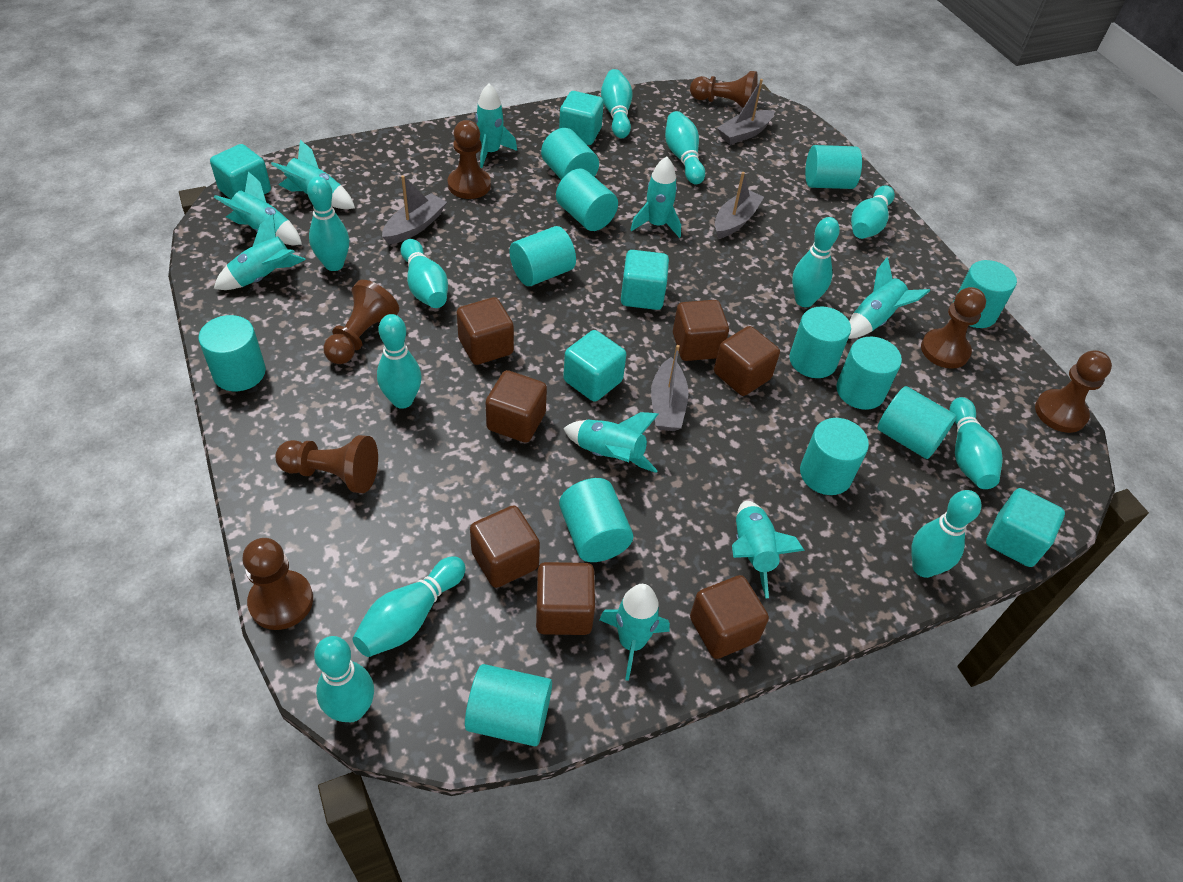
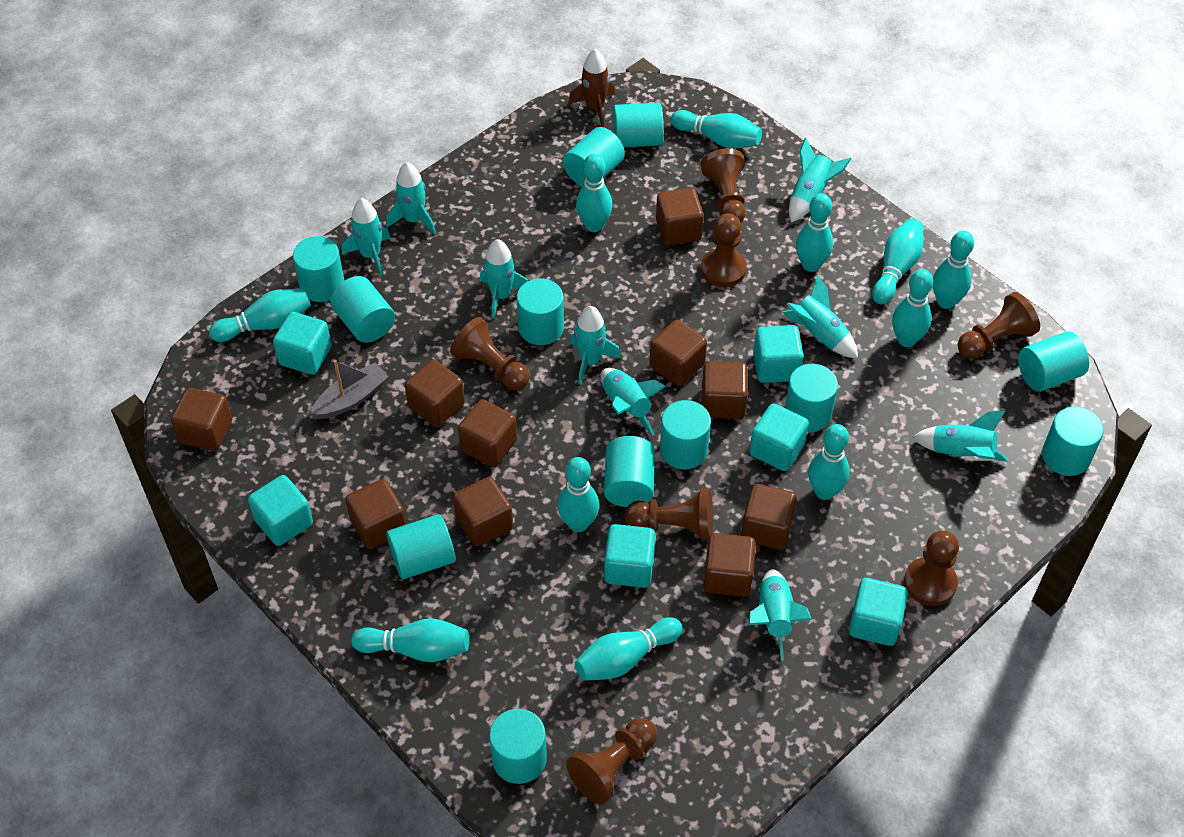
brown cube: [457,297,514,365] [470,506,540,588] [486,370,547,443] [536,562,595,635] [673,300,729,361] [690,575,769,659] [714,326,780,396] = 7 -> [171,388,232,451] [345,479,406,549] [405,360,465,427] [453,477,513,547] [458,399,517,467] [649,320,707,386] [656,188,704,245] [702,361,748,419] [704,533,756,597] [741,484,797,550] = 10
brown rocket: none = 0 -> [568,49,615,127] = 1
grey boat: [382,175,447,245] [651,345,689,431] [715,172,764,239] [717,79,774,145] = 4 -> [311,360,389,419] = 1
turquoise cube: [210,144,271,199] [559,91,604,145] [563,330,626,402] [621,250,669,310] [986,488,1065,567] = 5 -> [248,475,313,546] [273,312,332,375] [604,524,656,588] [749,403,809,471] [753,325,803,383] [849,578,908,646] = 6

